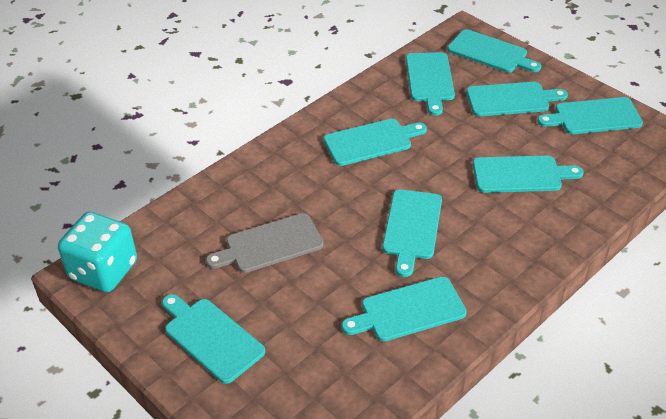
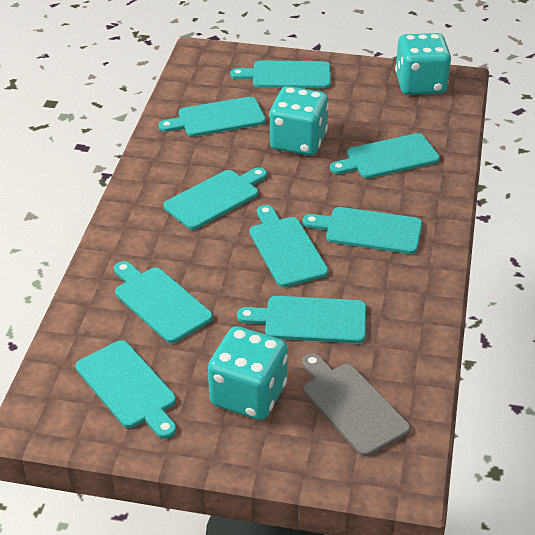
turquoise dice: [58,212,137,293] = 1 -> [208,326,288,420] [269,86,329,156] [395,33,451,95] = 3

